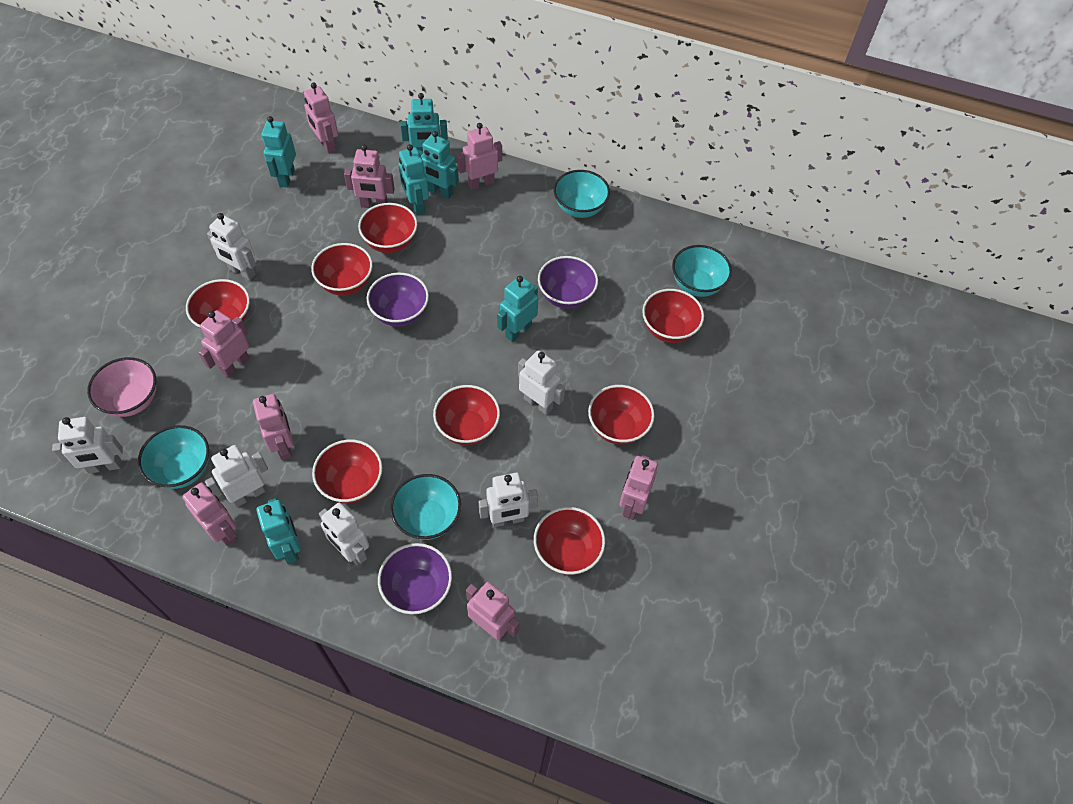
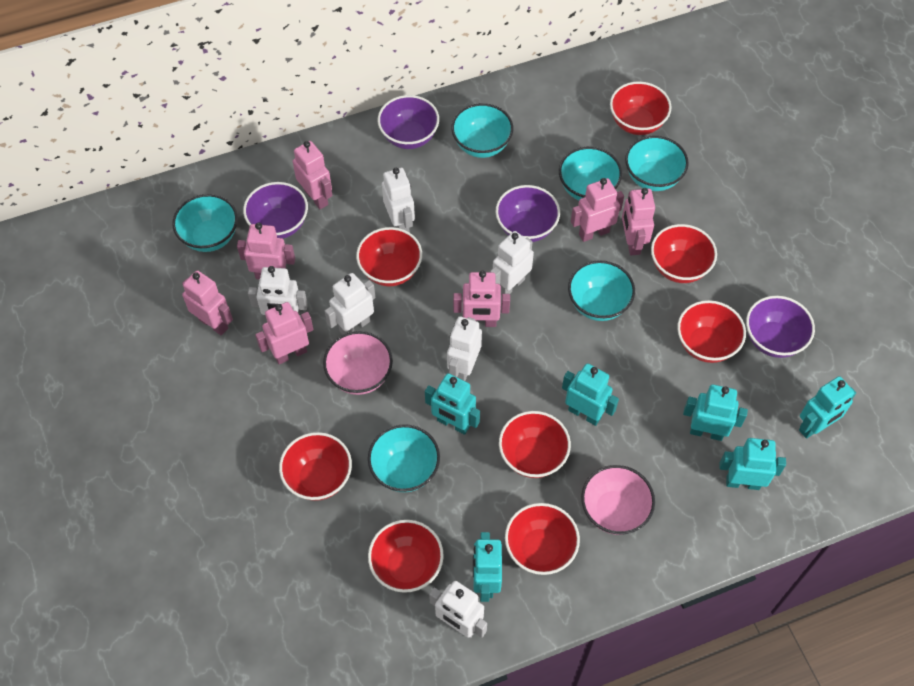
pink bowl: [87,357,156,417] = 1 -> [323,331,393,395] [581,465,655,535] = 2
pink robot: [182,482,237,546] [198,310,249,378] [253,394,294,460] [304,82,338,154] [344,144,395,208] [457,123,502,190] [466,582,520,641] [619,455,658,520] = 8 -> [182,270,233,335] [237,222,295,280] [255,302,314,364] [293,141,332,209] [453,271,510,327] [571,178,624,242] [622,188,655,255] = 7
purple bowl: [367,273,429,327] [378,543,452,614] [538,256,598,309] = 3 -> [243,182,308,238] [378,95,439,149] [495,185,560,242] [746,296,815,358] = 4
turquoise bowl: [138,425,209,489] [390,474,461,540] [553,170,610,218] [672,245,732,297] = 4 -> [172,194,238,252] [368,424,440,492] [451,103,513,158] [559,147,622,200] [568,260,635,321] [625,136,689,191] = 6

